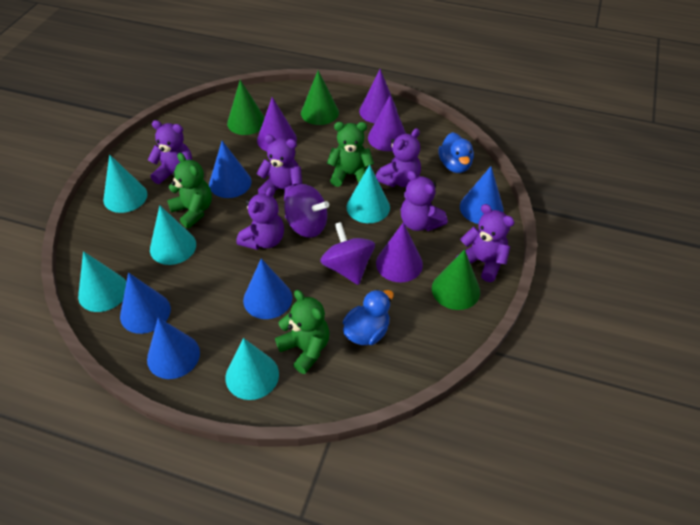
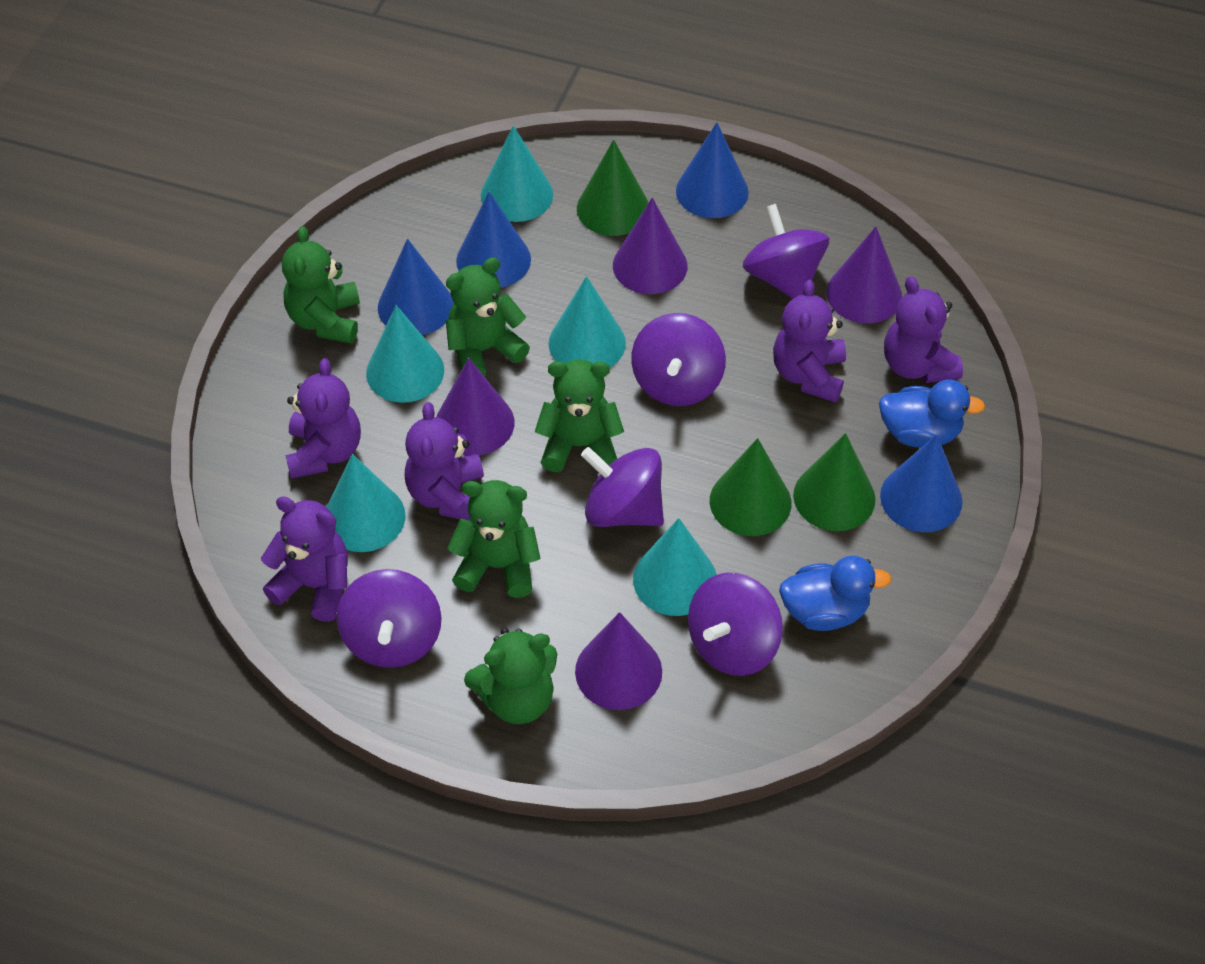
blue cone: [120,272,171,334] [147,317,200,379] [209,141,252,198] [243,258,292,319] [460,166,504,224] = 5 -> [378,239,454,335] [456,192,531,288] [676,122,749,218] [880,434,963,532] = 4
green teddy bear: [167,153,212,228] [275,290,329,374] [327,122,374,187] = 3 -> [282,226,360,343] [446,257,530,377] [447,480,541,598] [464,628,557,724] [535,359,624,472] = 5
purple spinning top: [284,184,329,238] [320,222,375,285] = 2 -> [337,569,442,668] [581,447,664,527] [631,313,726,406] [688,573,783,676] [742,204,829,299] = 5
purple teddy bear: [148,120,192,184] [236,186,284,250] [256,135,302,201] [376,128,421,187] [401,171,448,231] [456,204,514,282] = 6 -> [261,496,348,622] [285,358,361,479] [405,402,484,521] [773,280,846,403] [884,276,963,383] = 5

